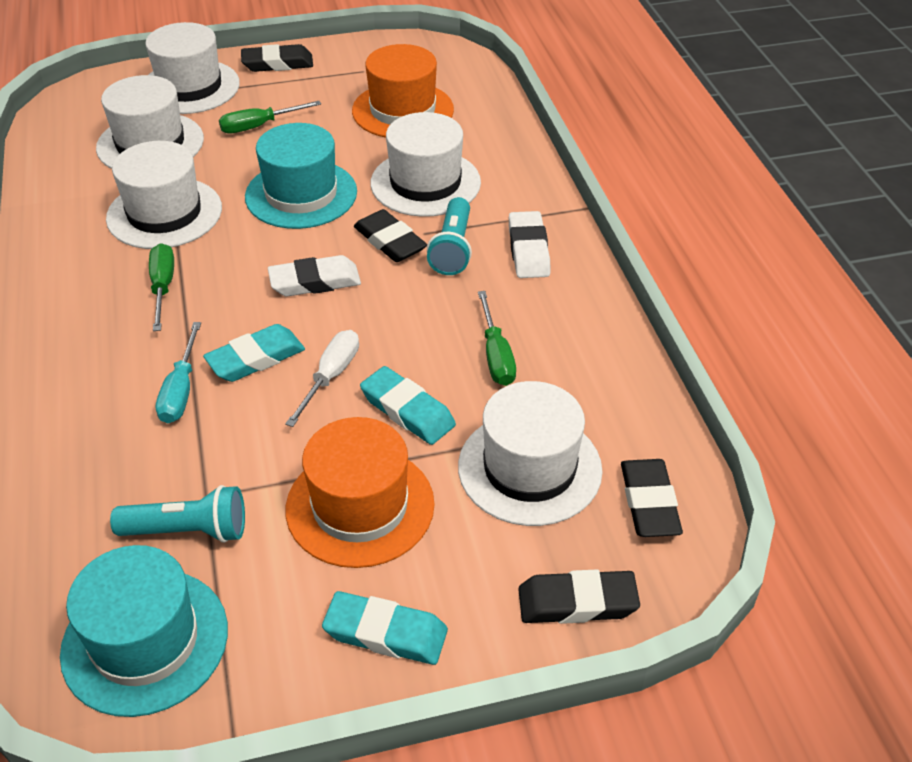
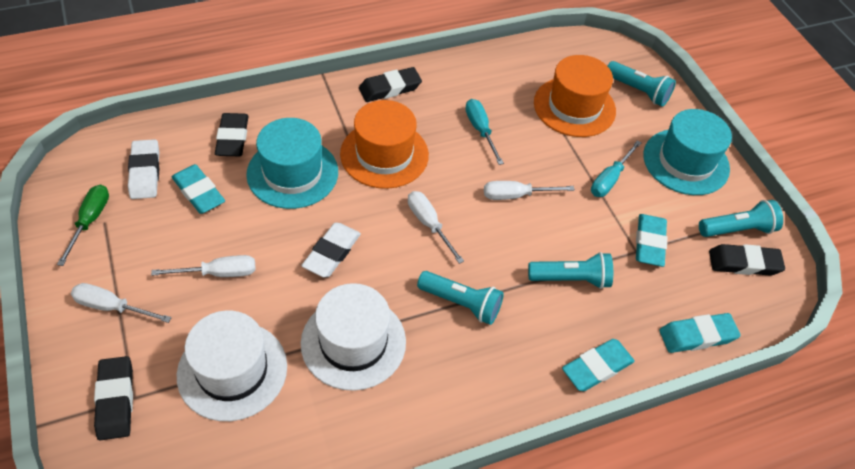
green screwdriver: [149,243,174,331] [219,101,321,134] [478,291,516,386] = 3 -> [57,185,109,266] = 1
turquoise eraser: [203,324,305,382] [322,591,448,665] [360,366,456,445] = 3 -> [172,164,225,214] [562,339,635,391] [636,214,667,267] [659,313,741,353] = 4
turquoise flashlight: [110,485,245,543] [427,197,472,275] = 2 -> [417,271,504,325] [528,252,613,289] [608,61,676,106] [699,200,783,237] = 4
turquoise screwdriver: [156,322,201,423] = 1 -> [465,99,504,165] [591,140,641,197] = 2
white hat: [96,75,204,169] [106,141,222,249] [145,22,240,114] [371,112,481,217] [458,381,602,526] = 5 -> [177,310,287,421] [301,283,406,391] = 2
white screwdriver: [285,330,359,427] = 1 -> [71,283,172,323] [151,255,256,277] [408,191,464,264] [484,181,575,200] = 4

